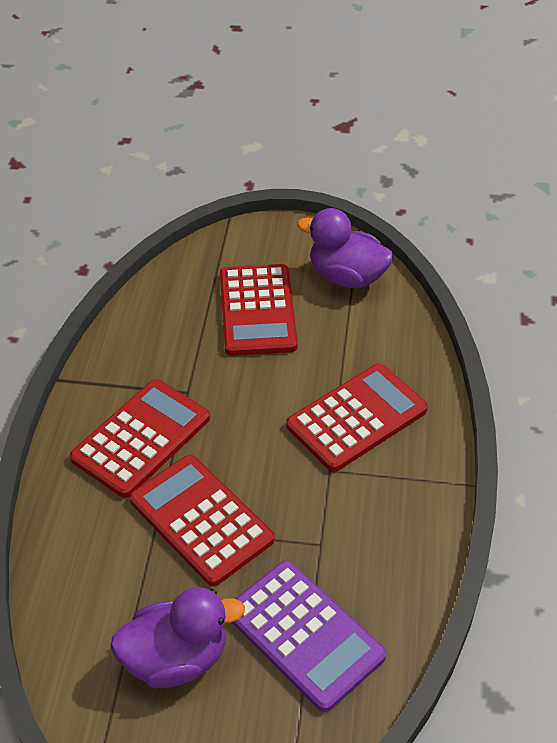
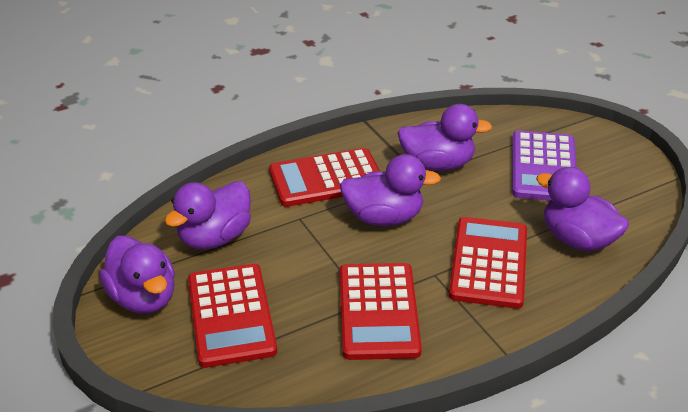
purple duck: [110,587,245,688] [297,208,394,288] = 2 -> [99,236,175,314] [165,181,251,250] [339,154,441,226] [397,104,492,171] [536,167,629,251] = 5

